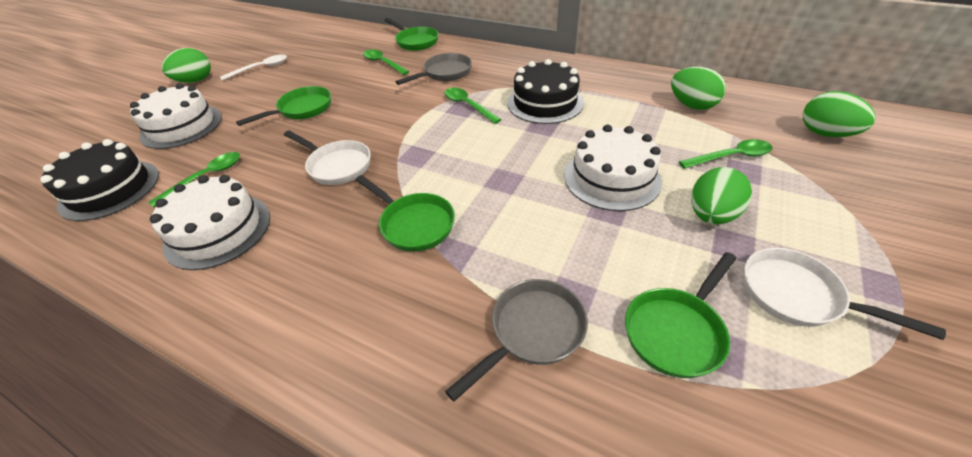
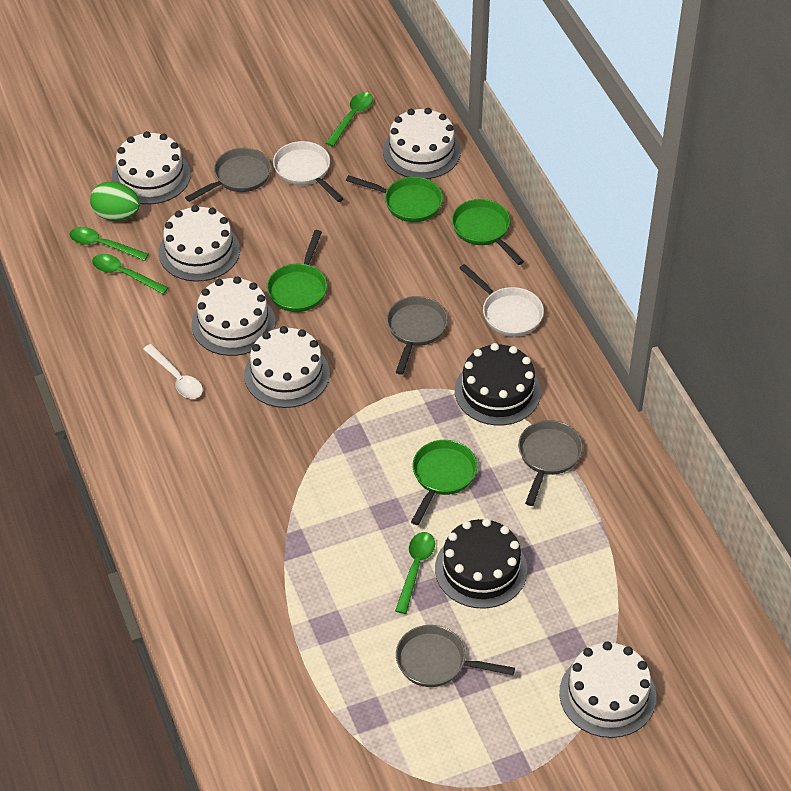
green egg: [162,48,211,83] [671,67,726,110] [691,167,752,224] [803,91,876,137] = 4 -> [90,181,140,221] = 1
grey pan: [395,53,472,85] [445,279,588,402] = 2 -> [185,148,271,202] [387,296,448,375] [396,625,515,687] [518,420,583,506] = 4
white cake: [130,83,222,149] [150,175,270,270] [565,125,662,211] = 3 -> [112,131,191,204] [159,205,240,282] [192,276,275,356] [244,326,330,408] [383,108,461,179] [559,641,656,738] = 6

